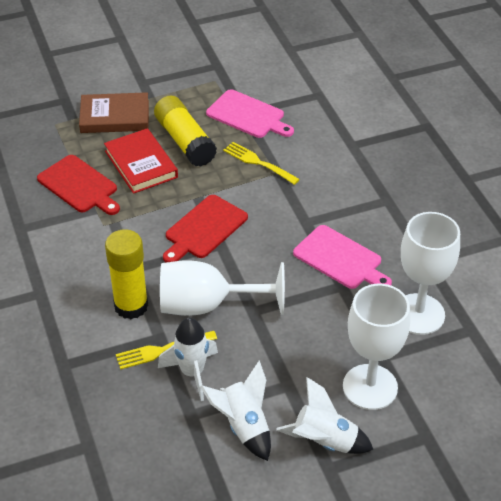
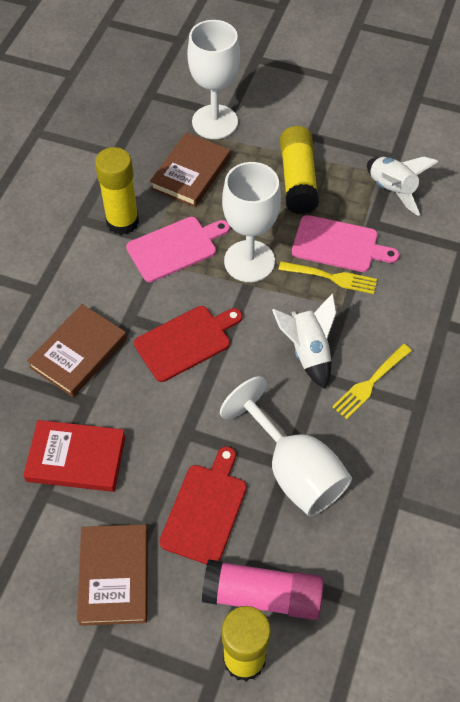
brown book: [79,92,149,133] = 1 -> [27,304,127,397] [77,524,148,626] [150,132,230,207] = 3
pink glue stick: none = 0 -> [202,559,324,620] = 1
white rocket: [158,317,218,401] [201,361,271,461] [276,377,374,454] = 3 -> [272,293,337,389] [367,157,438,216] = 2
yellow glue stick: [105,229,148,319] [154,96,217,167] = 2 -> [95,147,139,235] [222,606,271,681] [280,126,319,214] = 3

